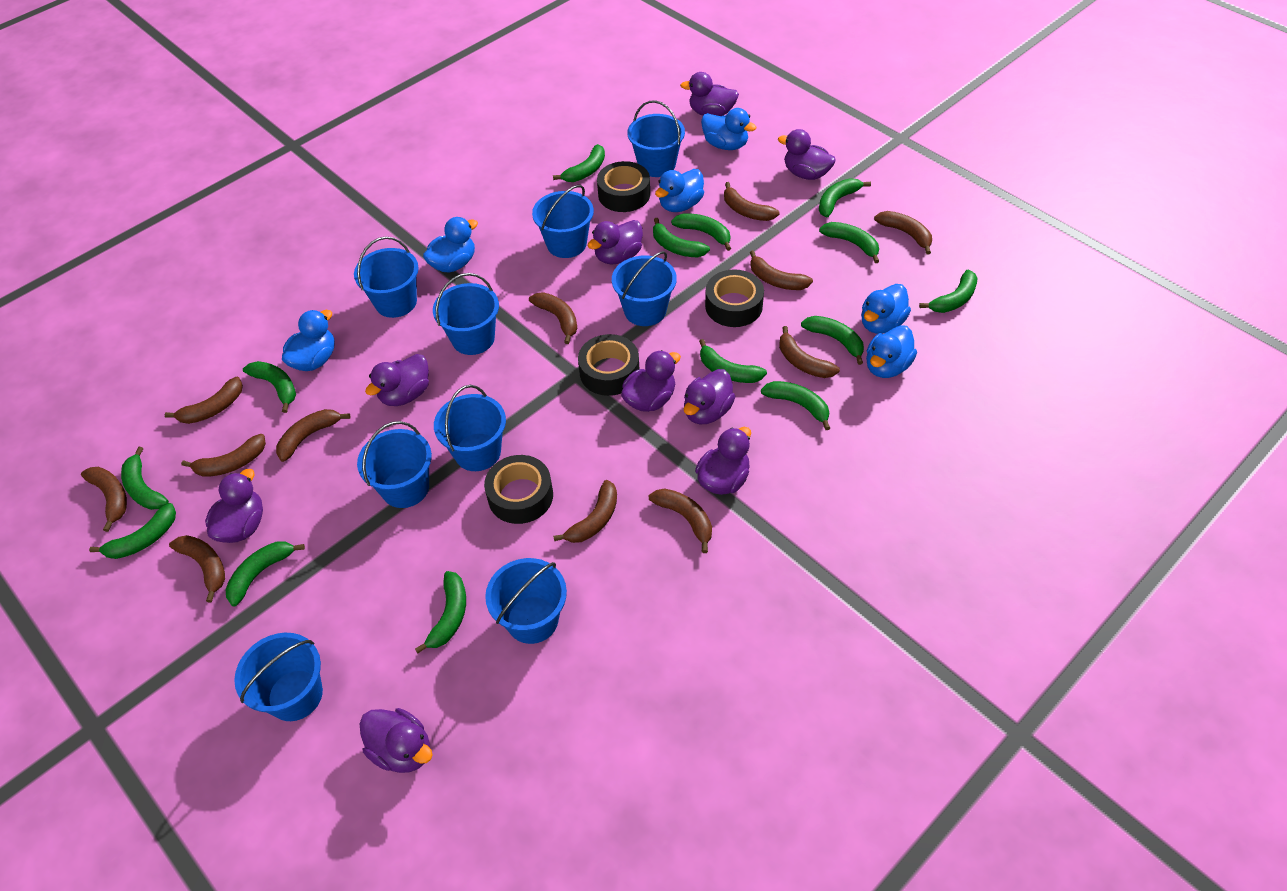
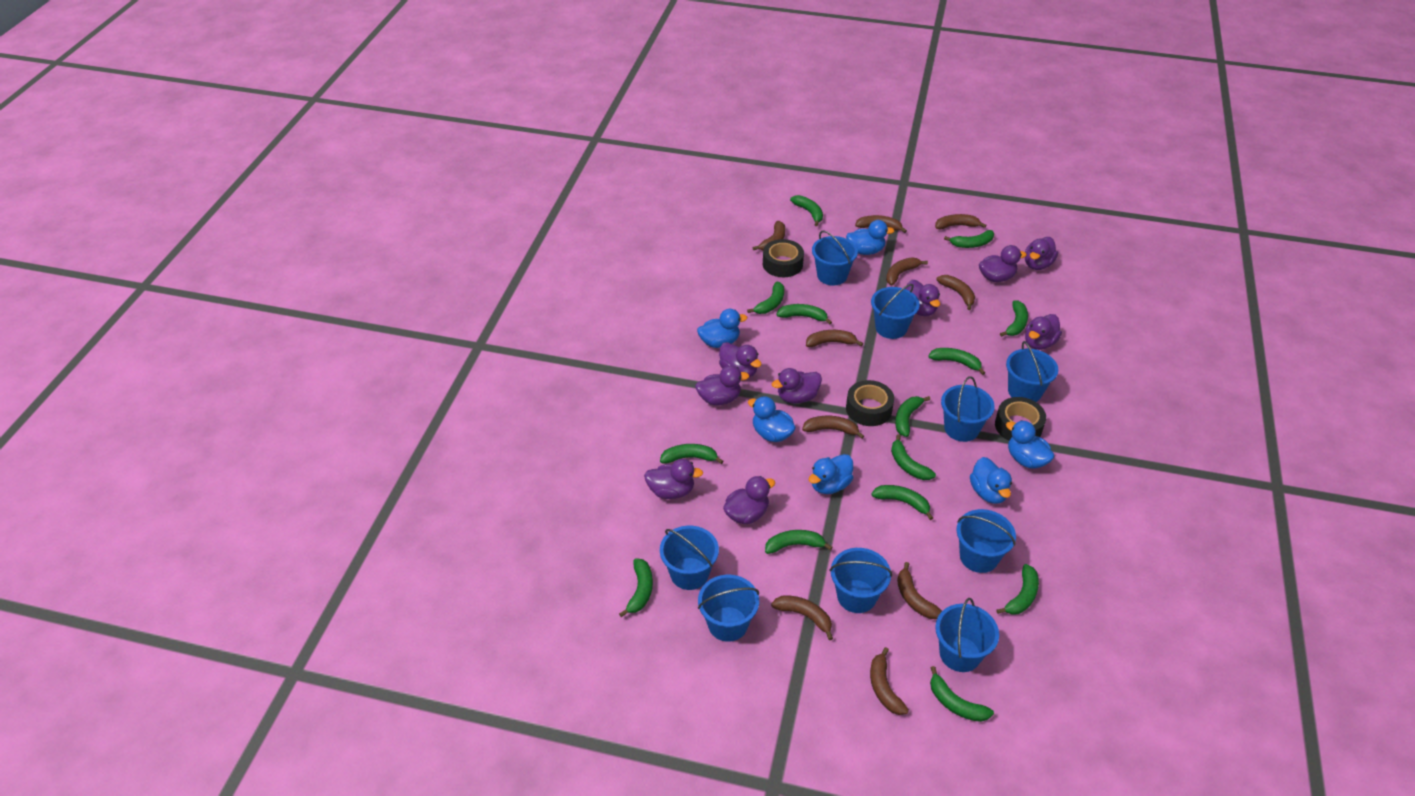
black tape: [484,455,553,524] [578,334,639,396] [597,161,650,212] [705,269,764,327] = 4 -> [763,239,804,277] [846,380,894,426] [995,397,1046,441] = 3
brown banana: [81,467,127,532] [164,377,243,424] [169,535,225,603] [181,434,266,477] [276,409,351,462] [529,292,577,344] [553,480,617,543] [649,489,712,553] [724,182,780,221] [750,250,813,290] [779,326,840,378] [874,211,932,254] = 12 -> [752,221,785,251] [771,595,833,640] [802,416,864,439] [806,330,863,347] [855,215,907,233] [870,647,909,715] [886,257,928,285] [897,562,942,619] [935,214,987,230] [936,275,975,310] = 10

